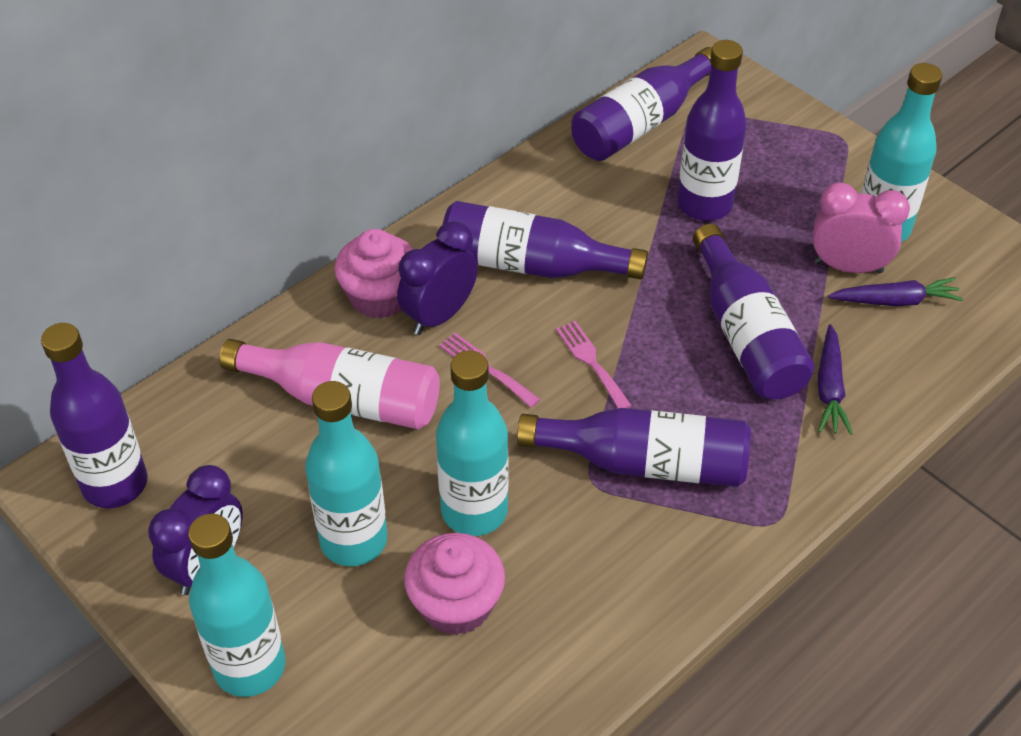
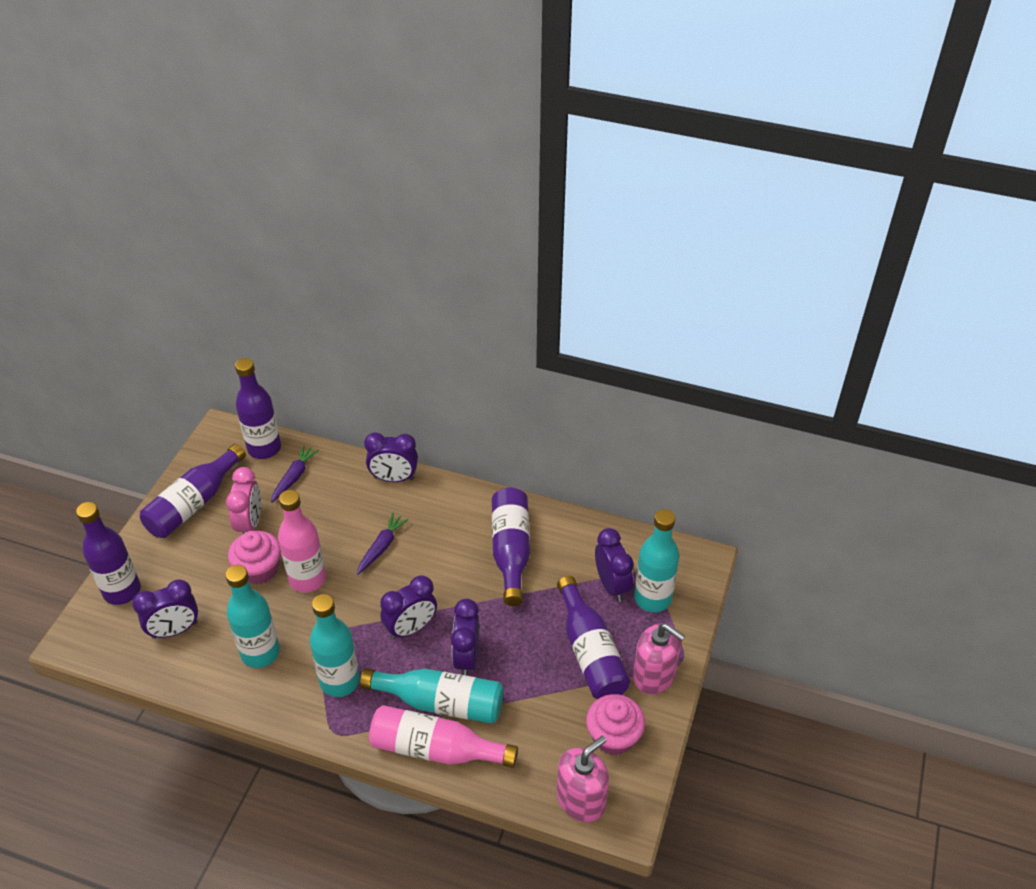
pink bottle: [219,339,440,429] = 1 -> [278,490,326,593] [369,705,518,768] = 2
pink fork: [439,333,541,408] [556,321,632,408] = 2 -> none = 0
pink soap dispenser: none = 0 -> [557,736,609,822] [633,623,685,695] = 2
purple bottle: [41,323,148,508] [443,201,648,279] [517,408,751,487] [571,47,712,161] [677,40,747,221] [693,224,815,399] = 6 -> [76,502,141,605] [140,444,246,538] [235,358,281,459] [492,488,530,606] [557,576,631,699] = 5
purple clock: [148,465,243,595] [397,221,478,335] = 2 -> [132,579,198,639] [364,432,418,482] [380,575,437,640] [451,599,479,676] [595,528,634,602] = 5

